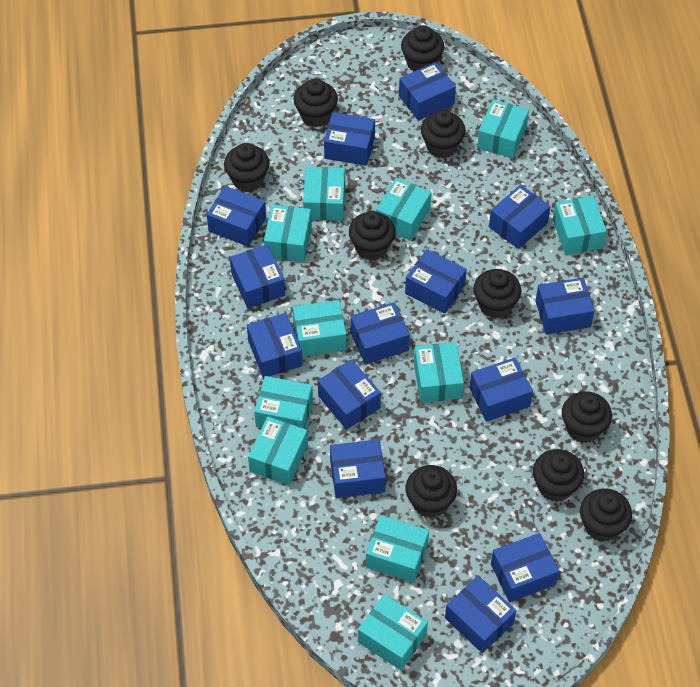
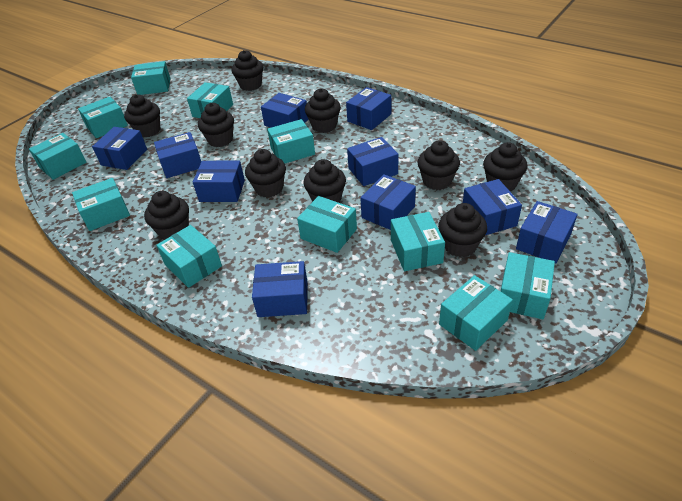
blue box: [207,186,266,247] [230,244,285,308] [247,313,303,378] [318,359,381,430] [324,112,375,166] [330,439,386,498] [350,302,410,364] [399,62,456,121] [405,249,467,314] [445,576,516,653] [469,358,533,421] [489,185,551,249] [491,533,559,602] [535,278,595,335] = 14 -> [92,127,147,170] [154,132,201,178] [193,161,245,202] [252,261,308,317] [261,93,309,128] [346,87,391,130] [347,137,398,186] [360,174,416,230] [463,179,522,235] [516,201,578,263] = 10

